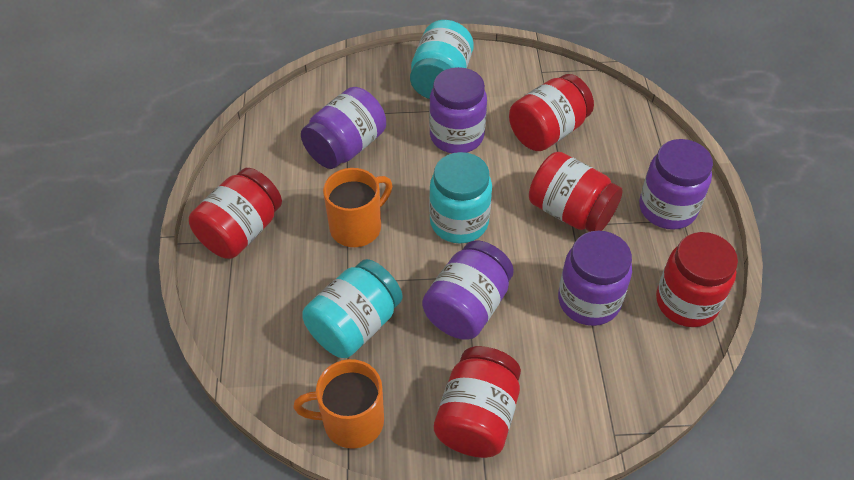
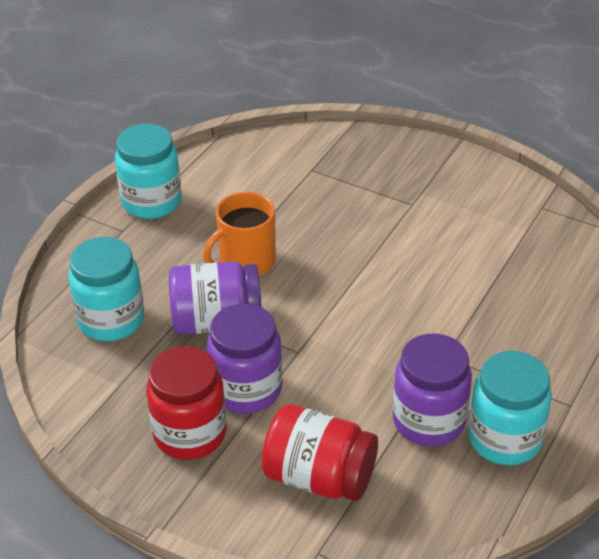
orange mug: [294,359,384,449] [323,168,392,247] = 2 -> [203,192,276,276] = 1
purple jar: [301,87,386,169] [422,240,514,340] [429,67,487,153] [558,231,632,326] [639,139,713,230] = 5 -> [169,261,262,335] [207,304,282,414] [393,333,472,447] = 3
red jar: [189,168,282,259] [434,346,521,458] [509,74,594,151] [529,152,623,232] [656,232,738,327] = 5 -> [146,346,226,460] [261,404,378,501] = 2

